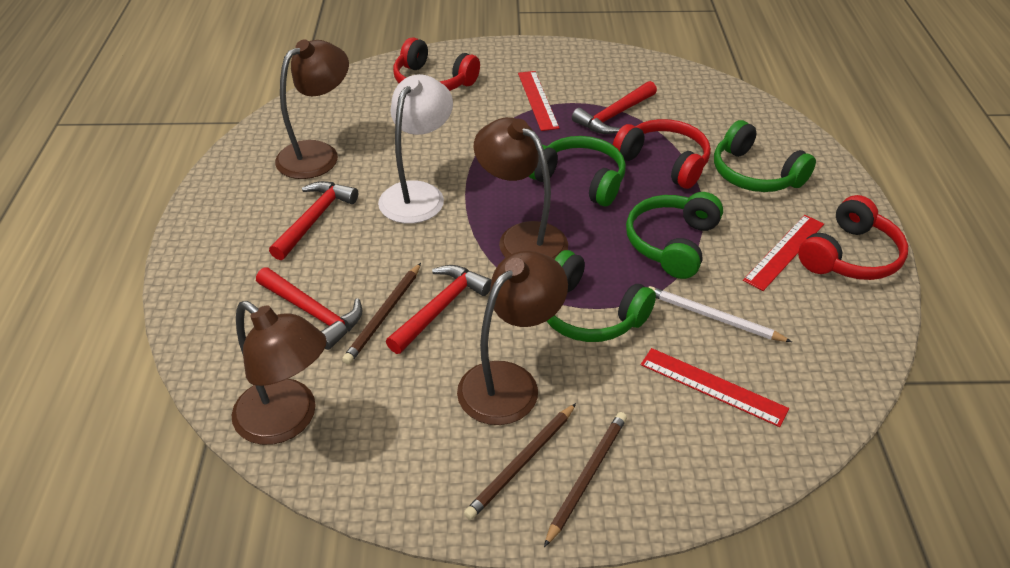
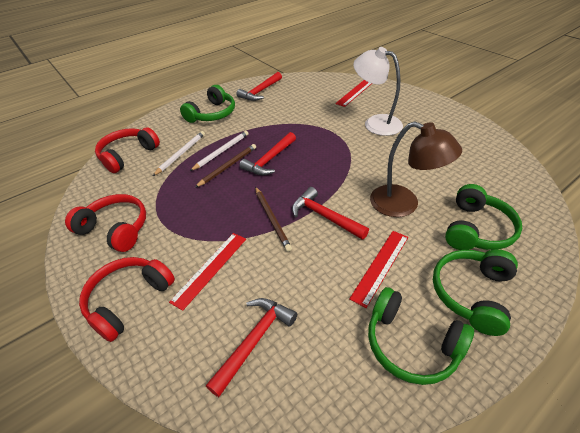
brown lamp: [232,301,327,445] [275,39,349,179] [457,251,568,425] [474,117,568,260] = 4 -> [370,121,462,217] = 1
brown pencil: [342,263,421,365] [464,403,576,520] [544,412,627,547] = 3 -> [195,144,256,187] [255,187,292,252] = 2
white pencil: [649,286,792,342] = 1 -> [153,131,205,176] [190,131,249,171] = 2

